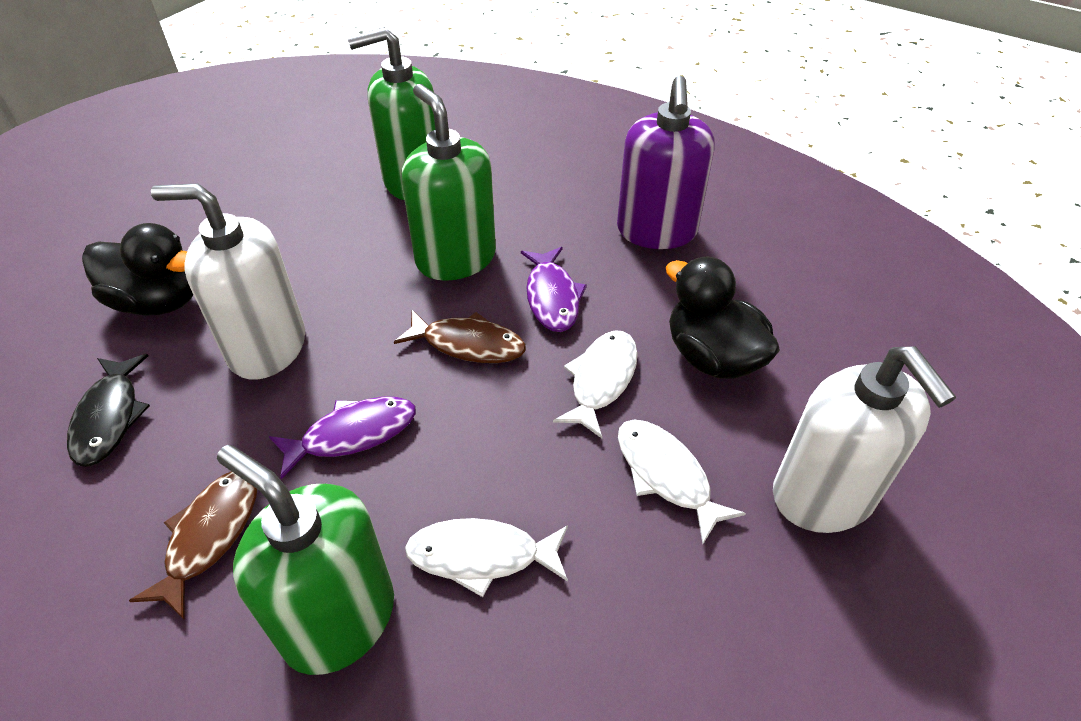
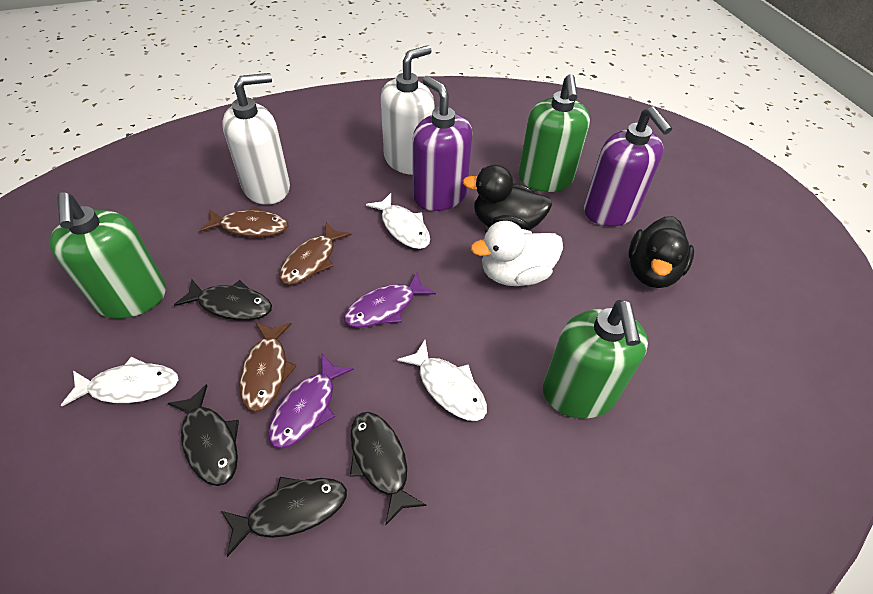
black fish: [67,354,150,467] = 1 -> [168,384,239,486] [174,279,272,321] [221,477,347,557] [350,412,427,525] = 4
brown fish: [129,471,257,619] [394,310,526,363] = 2 -> [199,206,288,237] [240,323,296,412] [279,222,352,285] = 3
purple soap dispenser: [617,76,715,249] = 1 -> [412,76,472,211] [584,106,672,226] = 2
white duck: none = 0 -> [471,221,563,286] = 1

